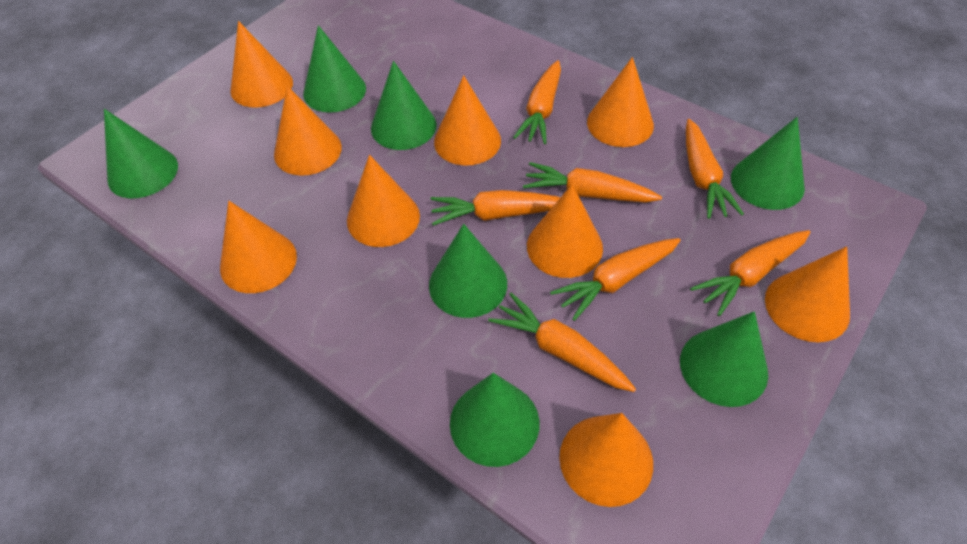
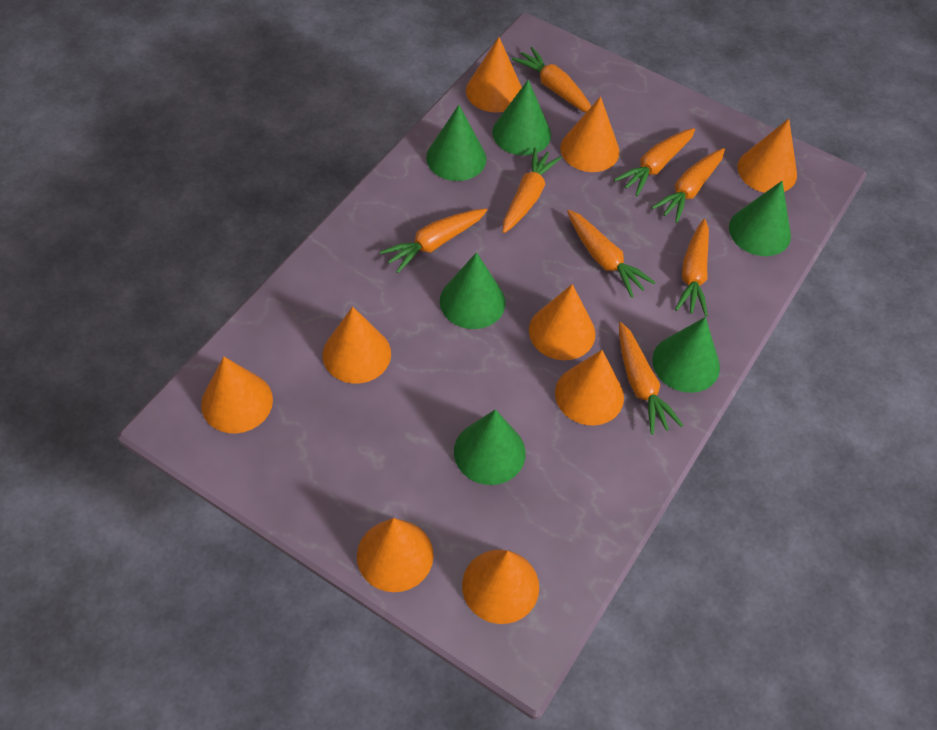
green cone: [104,109,178,198] [303,25,366,113] [371,61,437,150] [429,224,507,318] [450,373,539,467] [680,311,768,407] [731,117,805,210] = 7 -> [426,105,486,181] [440,252,505,329] [454,409,526,485] [492,80,551,156] [652,317,720,393] [729,181,791,256] = 6
orange carrot: [431,190,560,226] [488,293,636,392] [513,60,561,144] [523,162,662,203] [550,238,681,321] [686,119,744,219] [690,230,810,316] = 7 -> [380,209,487,273] [503,147,562,233] [512,47,591,113] [567,210,656,298] [614,128,695,196] [619,322,683,435] [651,148,725,223] [675,219,709,317] = 8

